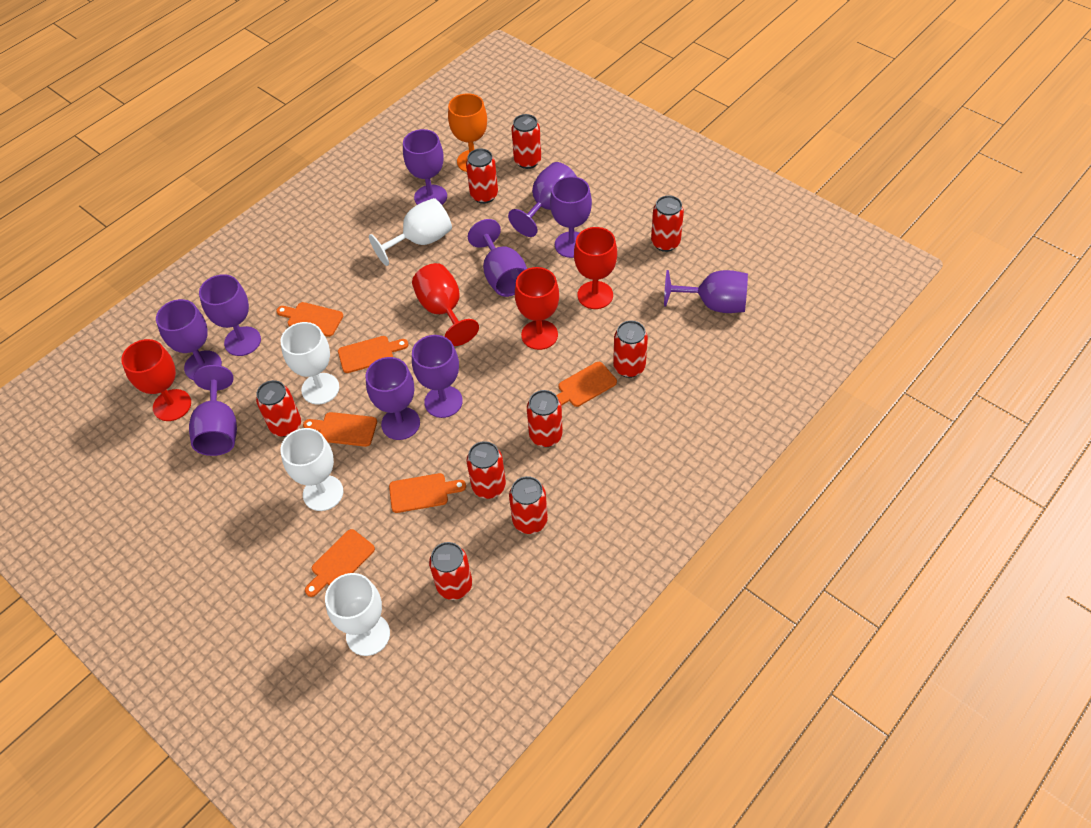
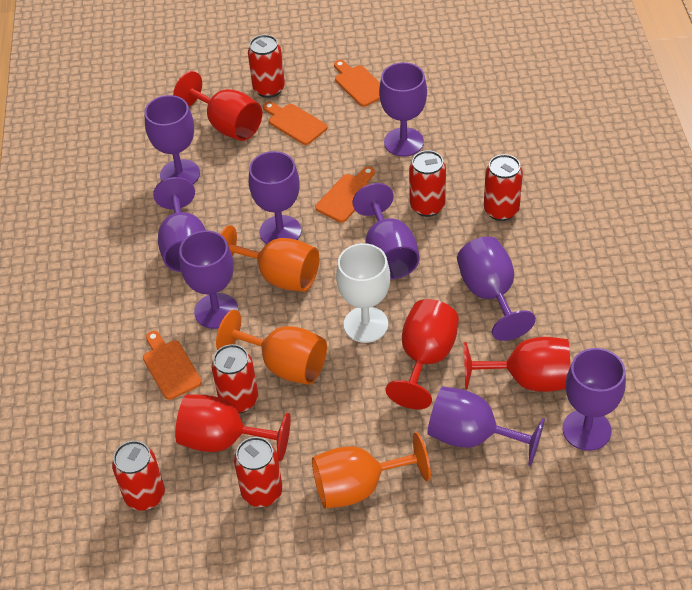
orange cutting board: [276,302,343,337] [303,412,377,447] [305,529,375,597] [338,336,408,373] [389,473,466,513] [556,362,617,407] = 6 -> [143,331,202,400] [263,102,327,145] [315,167,375,223] [334,60,380,107] = 4
orange goblet: [448,93,487,172] = 1 -> [216,310,327,385] [220,225,319,292] [312,432,431,509] = 3
purple goblet: [156,299,222,380] [189,365,237,456] [199,274,261,356] [366,357,420,440] [403,129,447,205] [412,335,463,418] [468,219,527,297] [508,162,577,237] [550,176,592,258] [664,270,748,313] = 10 -> [144,95,200,184] [153,177,206,272] [179,231,238,329] [249,151,301,244] [352,183,420,279] [379,62,427,157] [428,386,545,466] [457,236,536,341] [563,348,626,451] = 9
red can: [256,380,301,437] [429,542,472,600] [466,148,498,204] [467,441,506,499] [509,476,548,534] [511,114,541,169] [527,390,563,447] [613,320,648,378] [651,195,684,252] = 9 -> [112,441,165,511] [212,344,258,413] [234,437,283,507] [248,35,285,98] [409,150,446,217] [484,154,523,221] = 6
white goblet: [280,428,343,511] [281,322,339,405] [325,573,390,656] [369,198,452,266] = 4 -> [336,243,390,343] = 1

